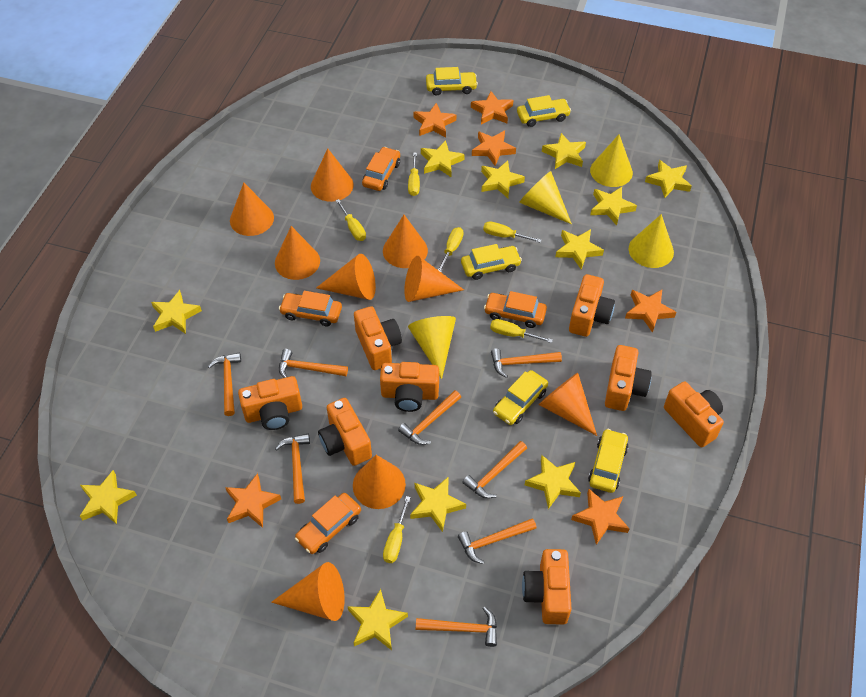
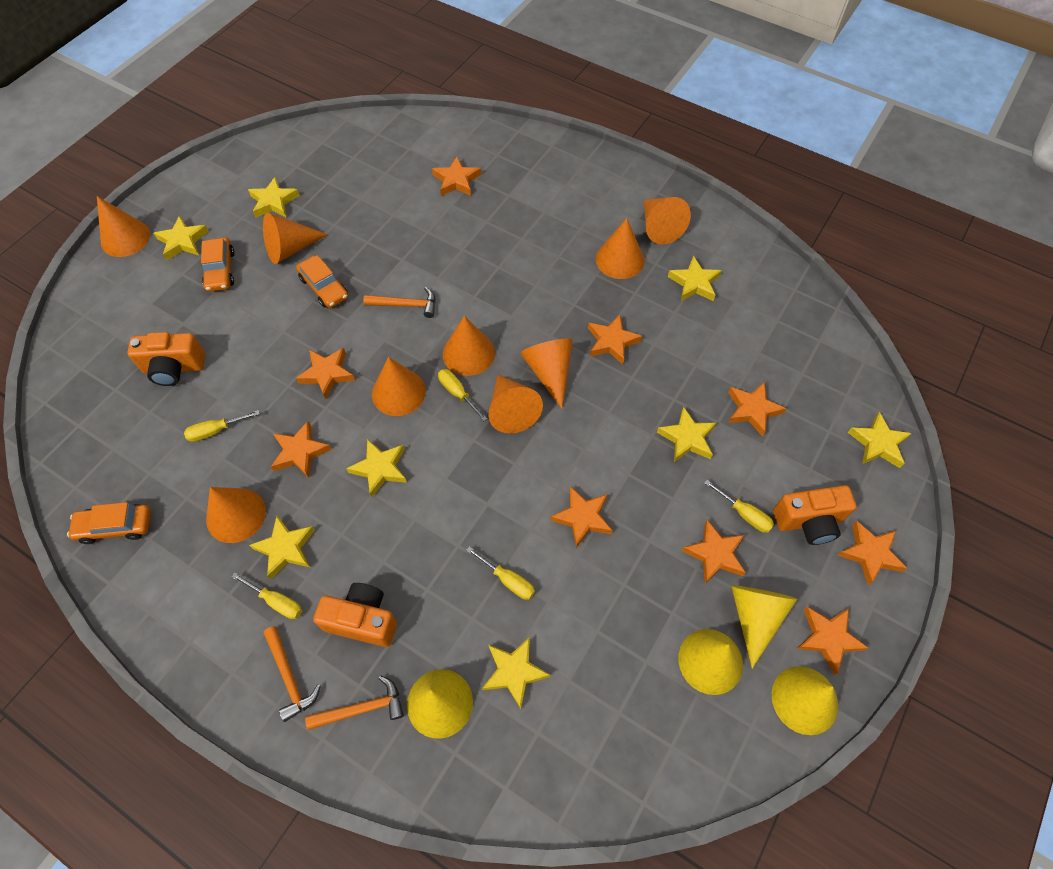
orange camera: [238,376,302,430] [318,398,372,466] [354,306,402,370] [380,362,439,412] [522,549,571,624] [569,274,615,337] [605,345,652,411] [664,381,724,447] = 8 -> [127,332,205,386] [313,583,397,647] [773,485,857,545] = 3
orange car: [279,291,342,326] [295,493,361,554] [362,147,400,191] [484,291,547,328] = 4 -> [67,502,151,544] [201,237,235,292] [296,255,348,308] = 3
orange hammer: [208,353,241,416] [275,434,310,504] [279,349,348,378] [398,390,461,445] [416,607,497,647] [458,518,536,564] [462,441,527,499] [491,348,562,378] = 8 -> [263,626,320,722] [305,676,404,730] [363,287,436,318] = 3
orange star: [225,473,281,528] [413,103,456,137] [471,91,513,124] [472,130,516,166] [571,489,630,545] [625,290,676,333] = 6 -> [271,421,332,478] [296,348,355,399] [432,156,481,196] [550,486,613,548] [588,314,642,365] [682,520,746,583] [728,382,787,437] [797,607,868,675] [837,521,907,585] = 9
yellow car: [426,67,478,95] [461,244,522,280] [493,370,548,425] [517,95,571,127] [588,429,629,493] = 5 -> none = 0
yellow screwdriver: [335,199,366,241] [383,496,411,563] [408,153,420,196] [438,227,464,272] [483,221,541,243] [490,319,553,343] = 6 -> [184,410,260,442] [231,573,302,619] [438,369,487,421] [466,547,535,600] [704,480,774,533] = 5
yellow star: [80,470,137,524] [151,290,202,334] [347,589,408,650] [410,476,466,532] [421,140,465,177] [481,161,525,198] [525,455,581,509] [542,133,586,169] [555,229,604,269] [590,187,637,226] [645,160,691,198] = 11 -> [154,216,209,260] [248,177,300,218] [249,516,315,579] [346,439,407,497] [482,637,550,709] [657,407,716,462] [668,256,722,301] [848,412,912,468] = 8

